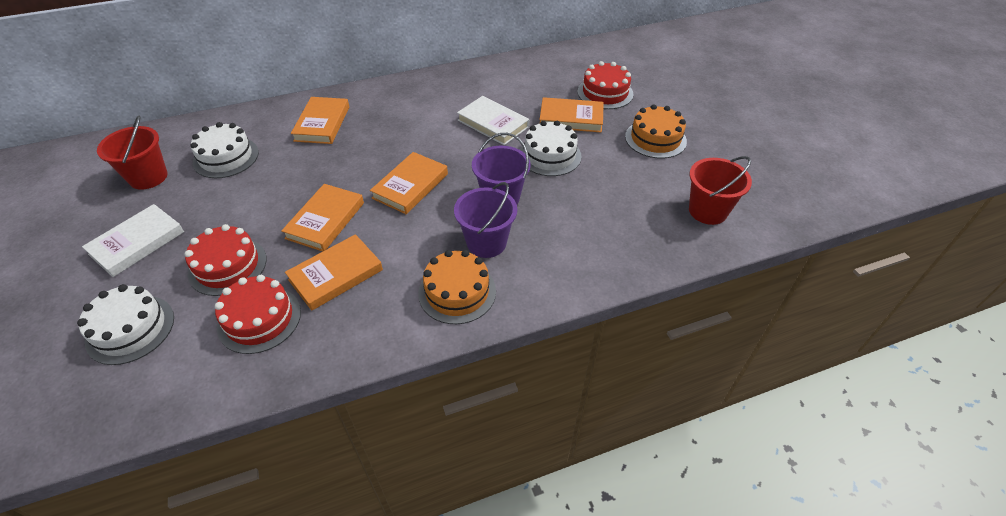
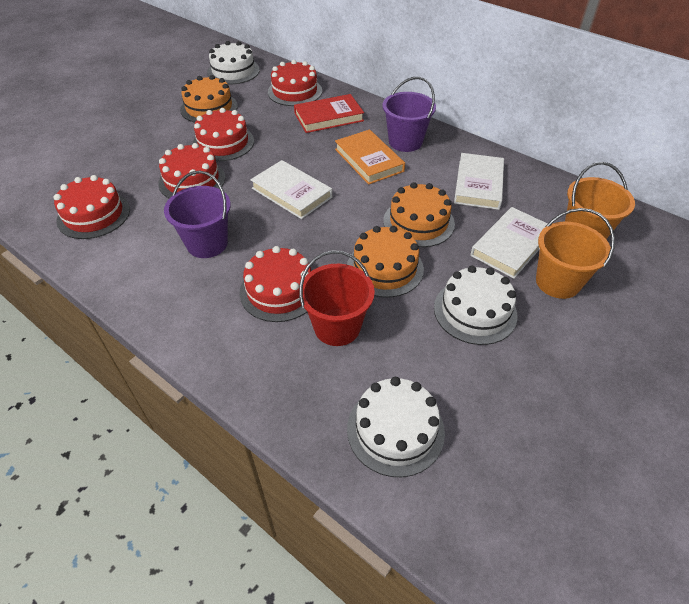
orange book: [281,184,364,252] [285,234,383,311] [291,97,349,144] [370,152,448,214] [539,97,604,132] = 5 -> [335,129,405,185] = 1
orange bucket: none = 0 -> [536,208,615,299] [565,162,635,239] = 2
orange cake: [418,250,496,324] [625,104,687,158] = 2 -> [180,75,238,123] [347,226,424,298] [383,182,455,247] = 3
red book: none = 0 -> [294,94,364,133] = 1
red bucket: [97,116,168,190] [689,156,752,225] = 2 -> [299,250,375,346] = 1
red cake: [185,224,266,296] [215,275,301,354] [577,61,633,109] = 3 -> [54,175,130,239] [158,143,225,198] [193,108,254,161] [239,246,311,322] [268,60,322,106] = 5
white book: [82,204,184,277] [457,96,529,145] = 2 -> [250,160,332,219] [454,153,504,210] [470,207,548,279] = 3

